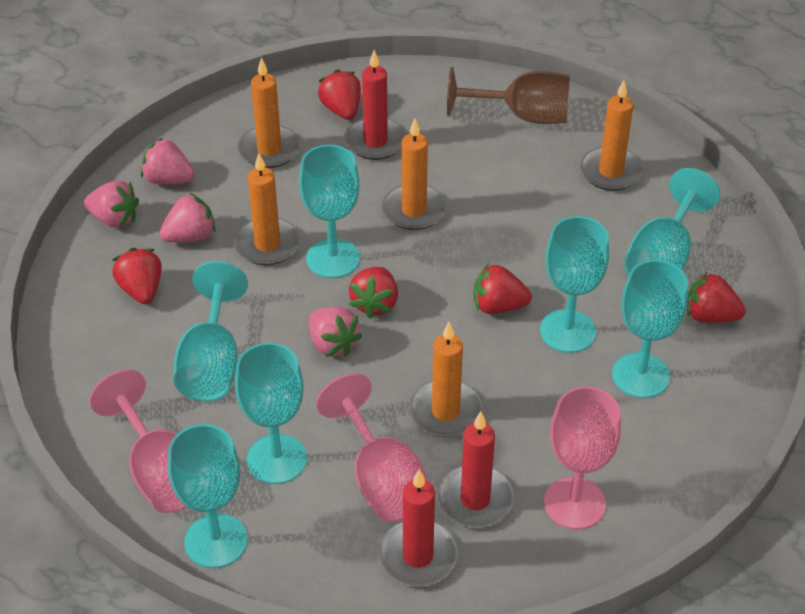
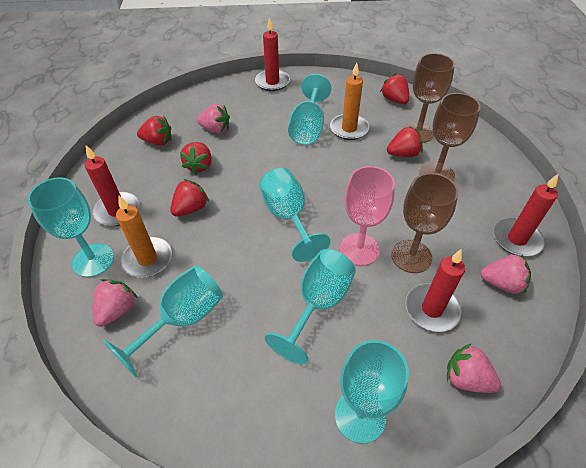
brown goblet: [447,67,570,124] = 1 -> [391,173,459,273] [403,53,455,143] [419,93,481,181] = 3
orange candle: [234,153,300,265] [238,58,300,168] [382,119,447,230] [409,322,483,437] [580,80,644,191] = 5 -> [116,196,172,278] [330,62,369,140] = 2
pink goblet: [90,369,187,513] [316,373,430,522] [544,386,621,529] = 3 -> [340,166,395,266] = 1
red candle: [345,50,406,160] [378,469,458,586] [437,411,514,528] = 3 -> [85,145,140,226] [255,17,290,91] [406,249,465,332] [493,173,559,256] = 4
turquoise goblet: [168,424,248,568] [173,261,248,401] [235,343,307,484] [299,145,360,278] [540,216,609,353] [612,260,688,398] [624,168,720,274] = 7 -> [28,177,114,277] [103,265,223,377] [259,168,330,262] [265,249,356,364] [288,74,331,145] [335,340,409,444] = 6

